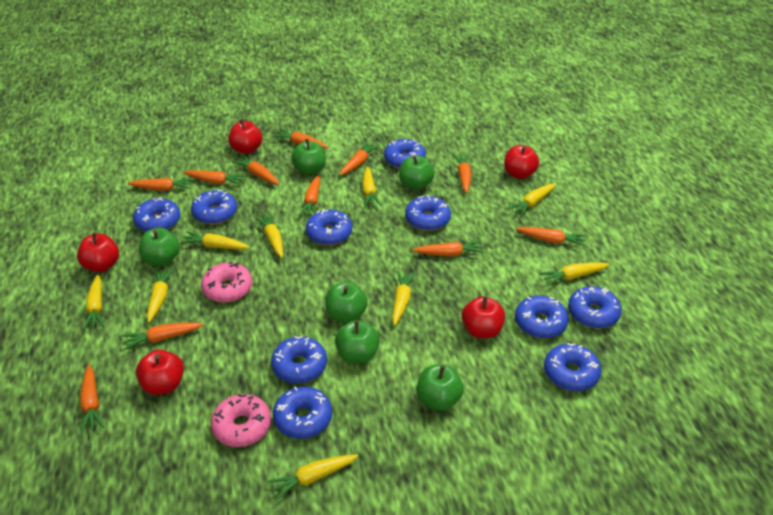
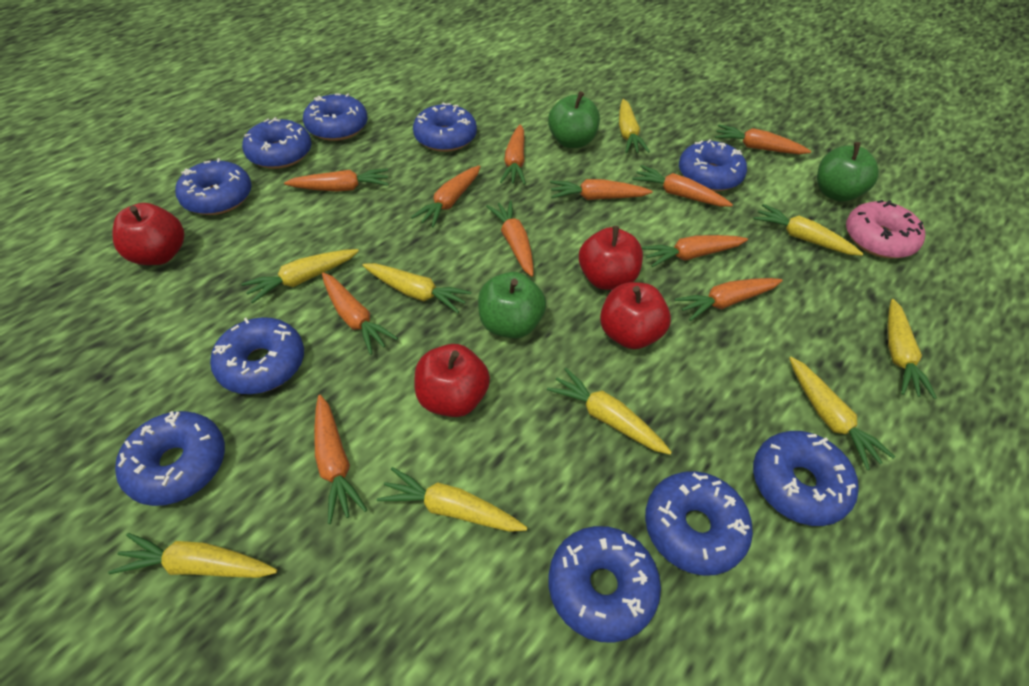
green apple: [139,228,180,266] [291,139,326,175] [325,282,368,323] [335,320,380,363] [399,155,434,190] [416,364,464,411] = 6 -> [478,272,546,338] [548,91,600,148] [817,142,879,202] = 3
pink donut: [201,262,252,303] [211,394,271,447] = 2 -> [846,200,925,258] = 1
red apple: [77,232,119,272] [136,350,184,395] [228,119,262,154] [462,296,505,338] [504,145,539,179] = 5 -> [113,203,184,265] [414,344,490,417] [579,226,643,290] [600,282,671,349] = 4

